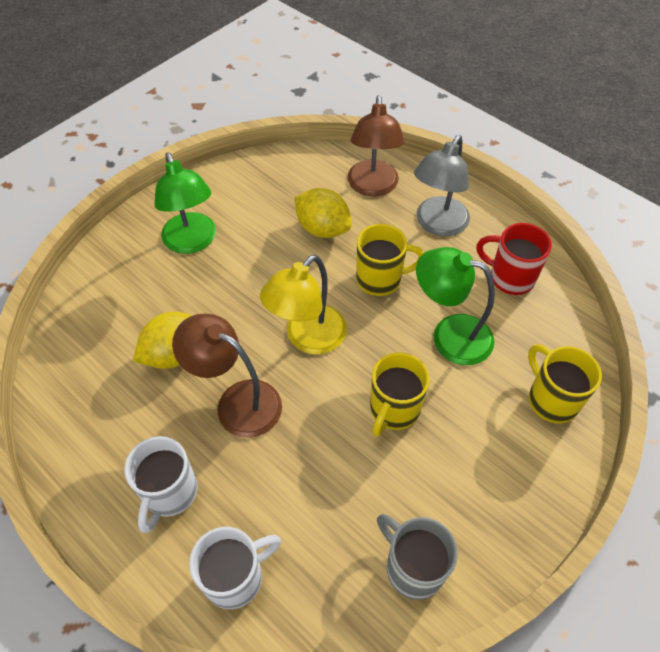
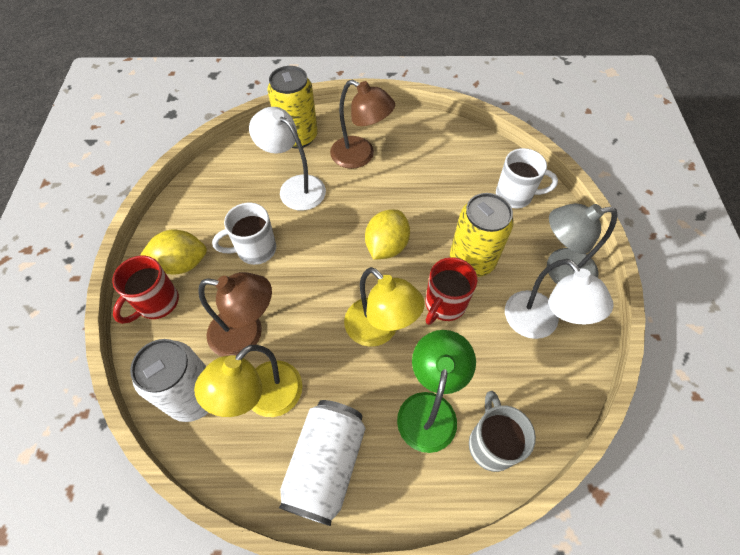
green lamp: [155,152,216,254] [416,247,495,365] = 2 -> [397,330,476,453] = 1
red mug: [476,223,552,295] = 1 -> [112,256,179,324] [425,257,477,325] = 2
white can: none = 0 -> [130,339,209,422] [279,400,365,526] = 2
white lamp: none = 0 -> [249,107,326,211] [505,259,614,339] = 2
yellow can: none = 0 -> [267,66,318,148] [450,193,514,277] = 2
yellow lamp: [260,255,347,354] = 1 -> [194,345,302,417] [344,267,425,347] = 2
yellow mug: [356,224,424,296] [370,352,430,437] [528,344,602,423] = 3 -> none = 0

